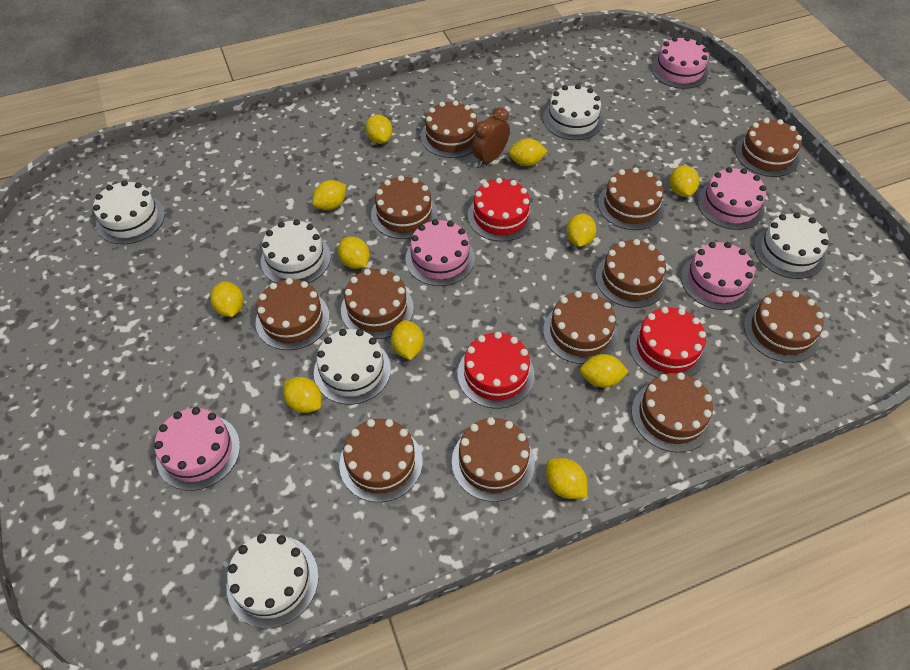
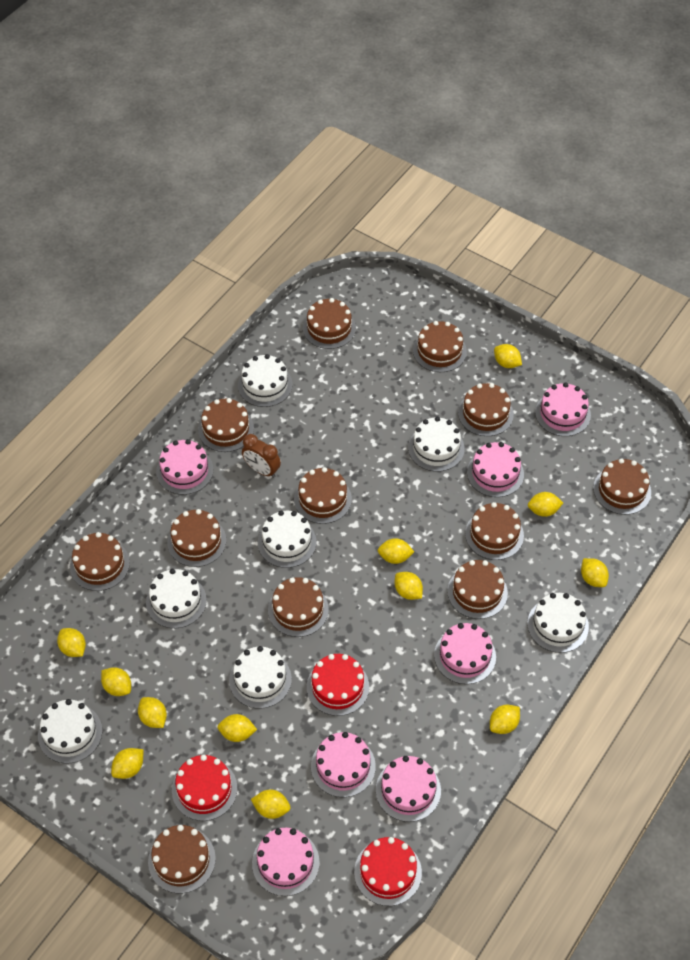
pink cake: [154,407,240,491] [405,219,475,286] [651,36,709,89] [681,242,755,310] [697,167,766,230] = 5 -> [156,439,213,495] [252,828,319,896] [311,732,376,797] [376,756,441,822] [434,623,496,684] [467,442,524,497] [535,383,591,436] = 7
white cake: [93,180,165,244] [227,534,319,628] [261,219,331,283] [314,329,391,405] [543,84,603,140] [754,212,829,279] = 6 -> [38,699,102,764] [146,569,207,628] [229,646,292,709] [238,354,293,407] [258,510,316,568] [408,417,465,472] [527,593,589,653] = 7
yellow lemon: [210,282,243,317] [283,377,322,413] [312,180,346,210] [338,236,370,269] [366,115,393,144] [391,320,424,360] [509,138,548,166] [546,458,587,499] [567,214,596,247] [580,354,629,388] [670,166,699,197] = 11 -> [57,628,86,657] [101,667,131,696] [111,748,143,779] [138,697,167,728] [217,714,257,742] [251,790,291,819] [377,538,414,564] [395,572,423,600] [490,705,520,734] [494,344,522,368] [528,492,563,517] [581,558,609,587] = 12

